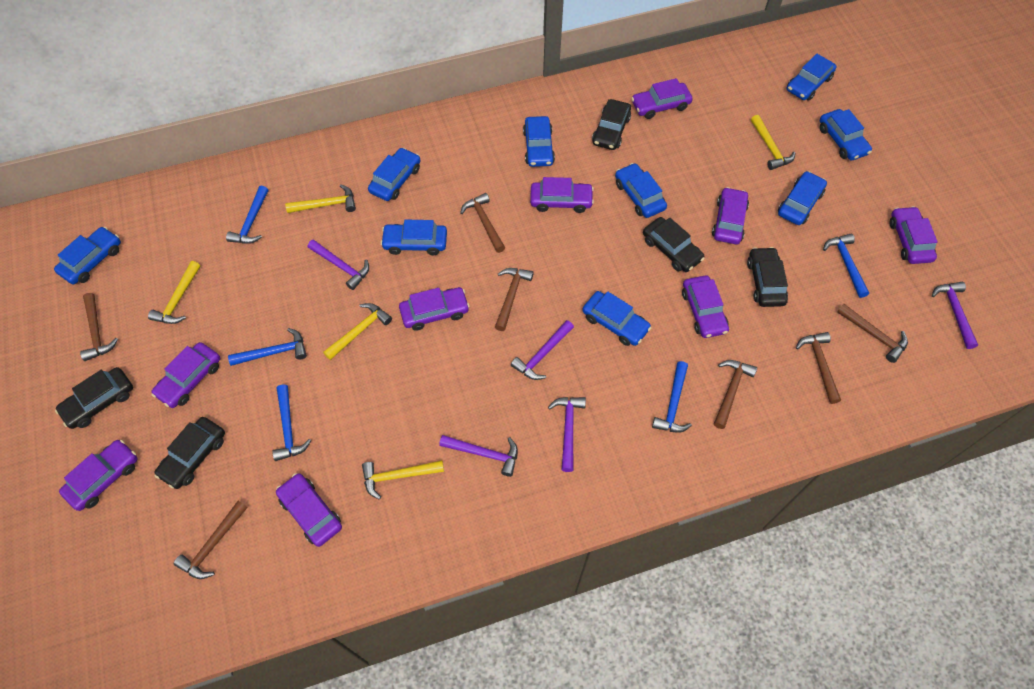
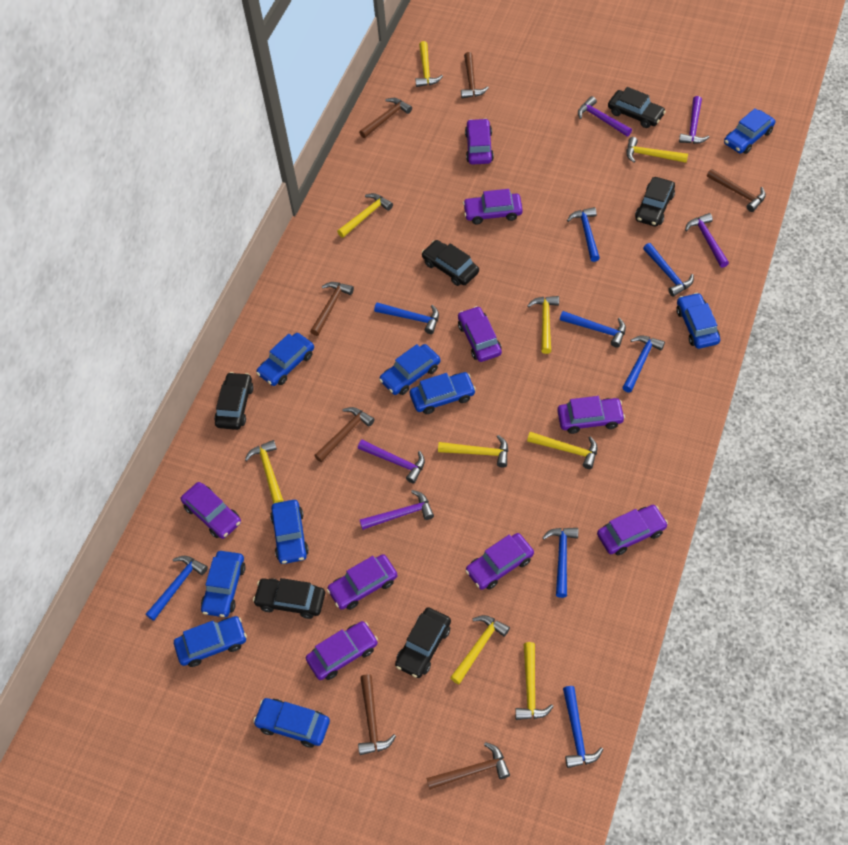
black car: [55,367,133,429] [154,417,225,489] [592,99,631,150] [643,217,705,272] [747,247,788,307] = 5 -> [214,372,254,430] [253,578,325,619] [395,607,451,678] [422,240,479,286] [608,87,666,128] [635,177,675,227] = 6
blue hammer: [226,186,268,244] [228,328,307,366] [272,384,311,461] [652,361,692,433] [823,234,869,298] = 5 -> [146,556,208,621] [374,302,439,334] [542,528,578,598] [560,311,626,348] [563,686,603,768] [567,207,600,262] [622,336,665,392] [643,243,694,297] = 8
yellow hammer: [148,261,201,324] [285,184,356,213] [323,303,392,360] [362,461,444,499] [751,115,796,170] = 5 -> [245,440,284,504] [337,193,393,238] [415,41,443,87] [438,435,508,468] [450,615,510,684] [515,642,554,720] [527,296,559,354] [527,432,598,469] [626,137,688,163] = 9

